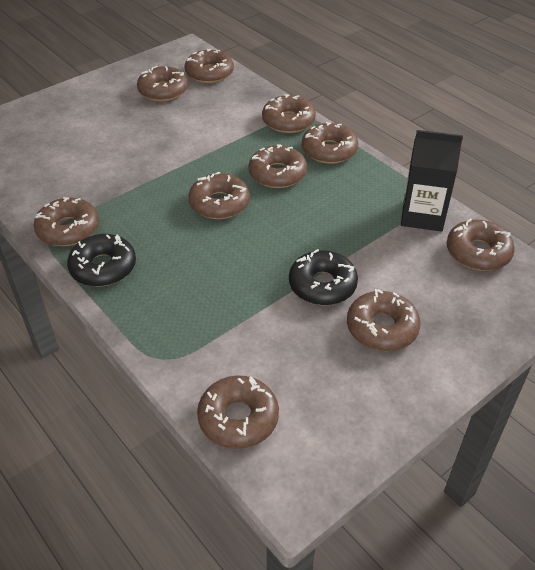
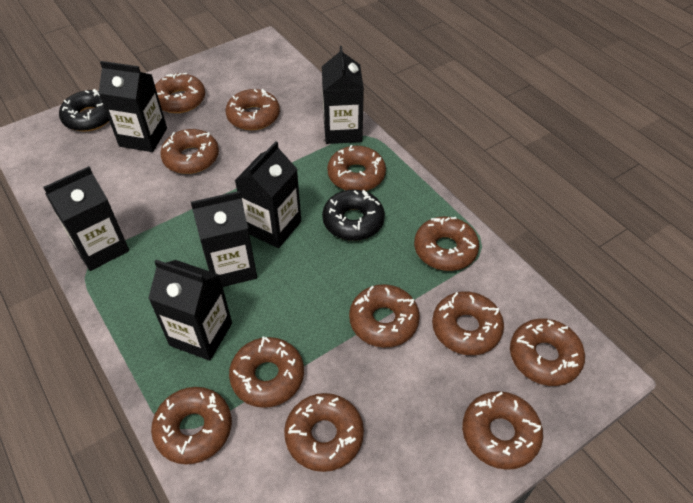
black carton: [401,130,463,232] = 1 -> [43,166,129,271] [99,61,167,152] [148,260,232,361] [191,191,257,287] [235,141,301,248] [322,46,364,144] = 6
brown donut: [34,197,99,246] [137,66,188,101] [184,49,234,83] [188,172,250,219] [197,375,279,449] [249,144,307,188] [262,94,316,133] [302,122,358,164] [347,289,421,351] [447,218,515,271] = 10 -> [151,387,232,464] [155,73,205,113] [160,129,219,174] [226,89,280,130] [229,337,304,408] [284,393,364,472] [327,145,386,191] [349,284,420,348] [414,216,479,271] [432,291,504,355] [462,391,543,470] [510,318,585,386] = 12

